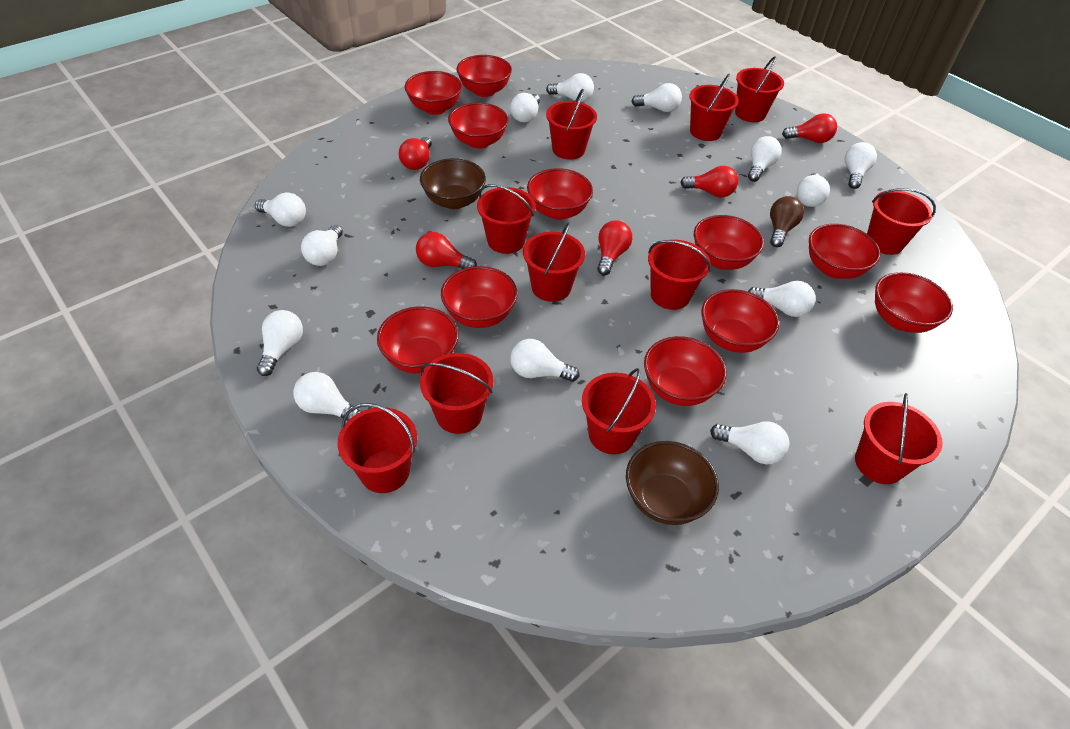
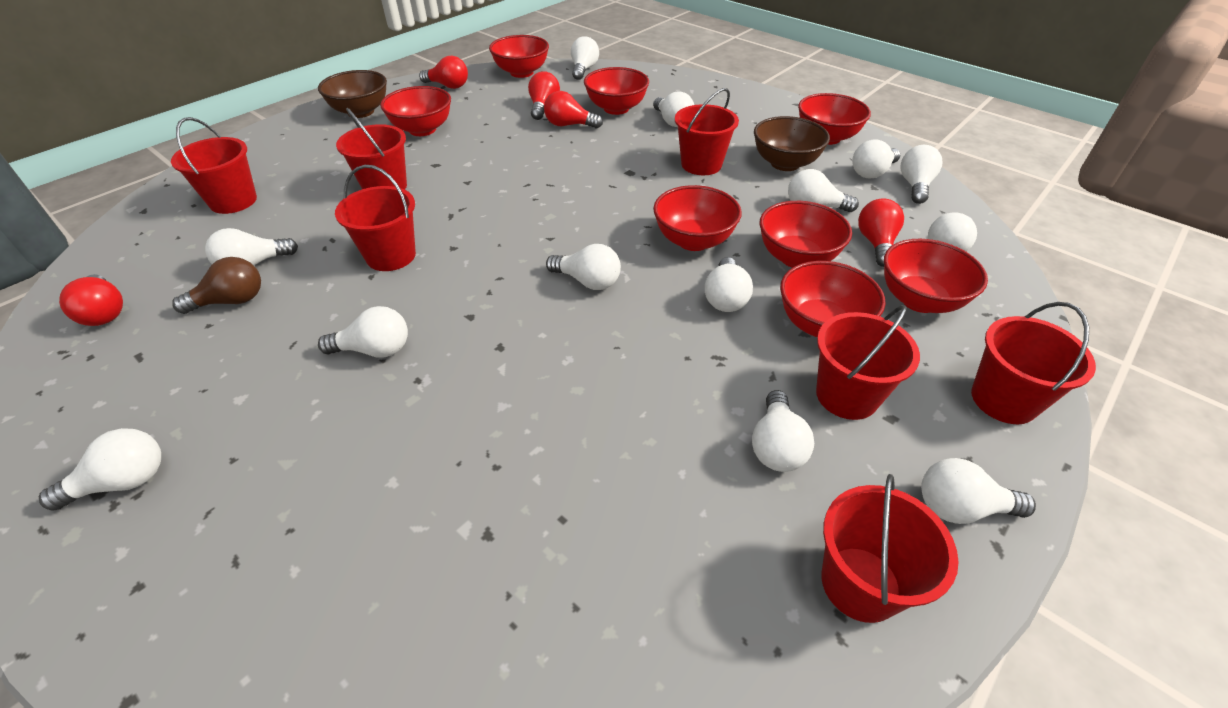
red bowl: [377,307,459,374] [405,71,462,115] [441,266,517,328] [448,102,508,149] [456,55,512,97] [527,168,593,220] [644,336,726,406] [694,215,764,270] [701,289,779,353] [809,224,880,279] [875,272,953,333] = 11 -> [380,86,451,136] [489,35,549,78] [584,67,649,115] [653,185,742,251] [760,201,852,268] [780,261,885,337] [798,93,871,145] [884,239,988,313] = 8
red bucket: [338,403,417,493] [420,353,494,434] [477,184,536,254] [523,223,585,302] [546,89,597,160] [582,368,656,454] [648,240,711,310] [689,74,739,141] [735,56,784,122] [855,393,943,484] [867,188,936,255] = 11 -> [171,117,257,214] [335,165,416,271] [336,108,407,189] [675,88,739,175] [816,305,920,420] [821,474,959,623] [971,302,1096,424] = 7

